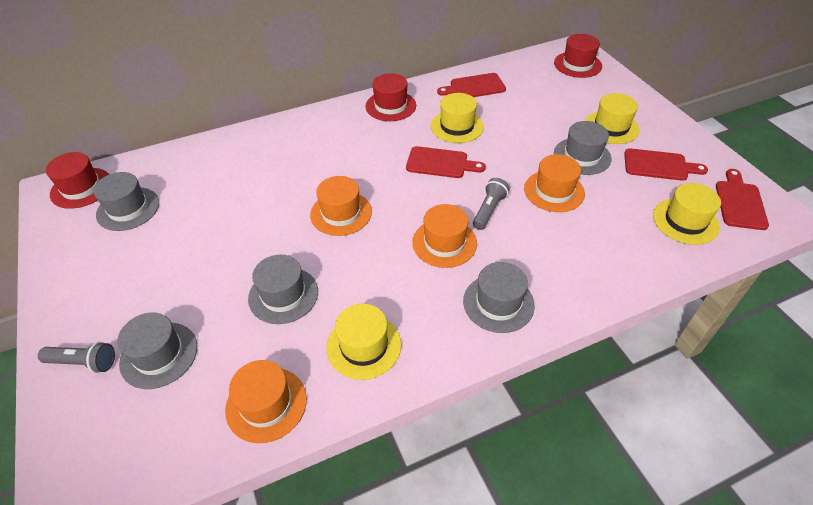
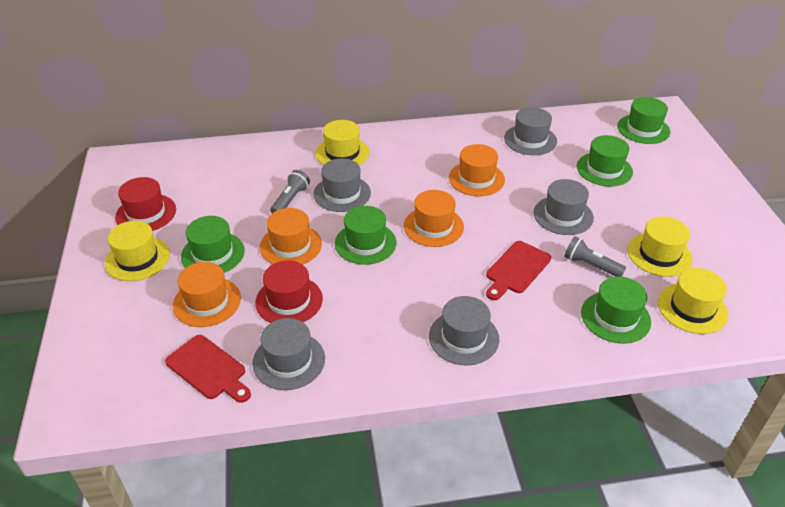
green hat: none = 0 -> [181,216,245,273] [335,206,397,265] [577,135,633,186] [581,276,651,344] [617,97,670,144] = 5
red cutting board: [406,146,486,178] [437,73,506,97] [624,148,708,181] [716,169,769,230] = 4 -> [165,335,251,403] [486,241,551,300] = 2
red hat: [46,152,110,209] [365,73,416,121] [554,34,602,78] = 3 -> [115,177,176,231] [255,260,323,323] = 2

